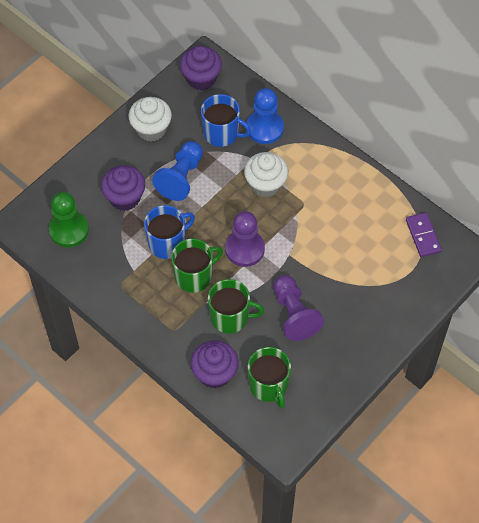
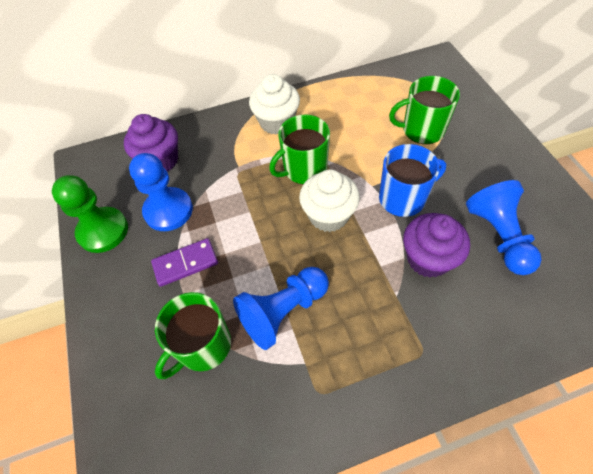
blue mug: [144,205,195,259] [201,94,251,147] = 2 -> [379,144,446,217] = 1
blue pawn: [152,141,203,201] [246,88,284,144] = 2 -> [129,153,193,231] [233,267,329,350] [466,180,542,275] = 3
purple cupcake: [101,165,145,211] [180,46,222,90] [191,340,239,389] = 3 -> [124,114,178,172] [403,213,470,278] = 2
purple pawn: [225,211,265,267] [273,275,324,341] = 2 -> none = 0

